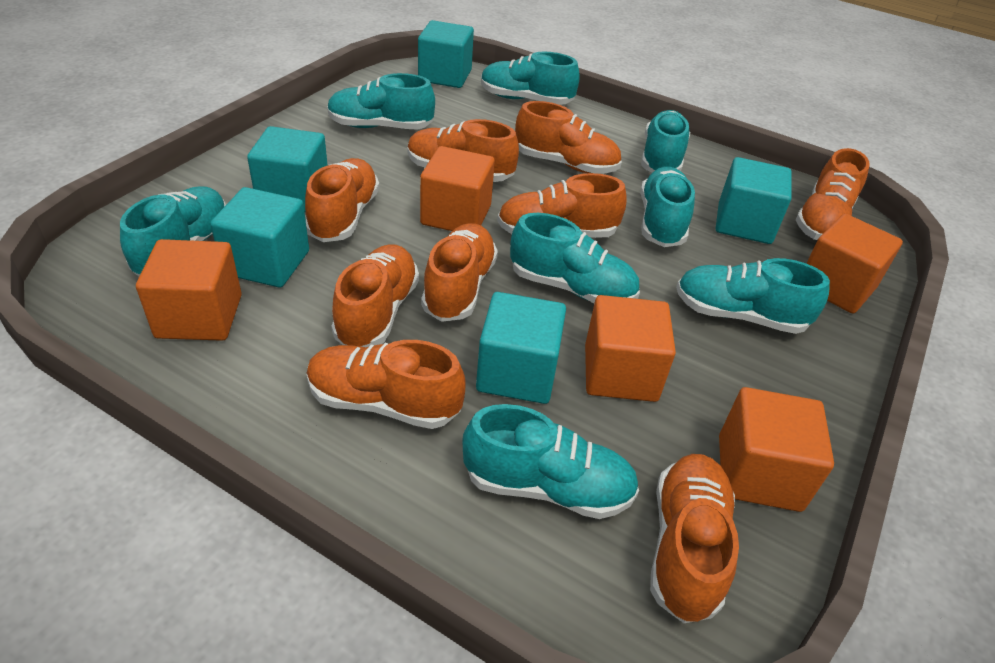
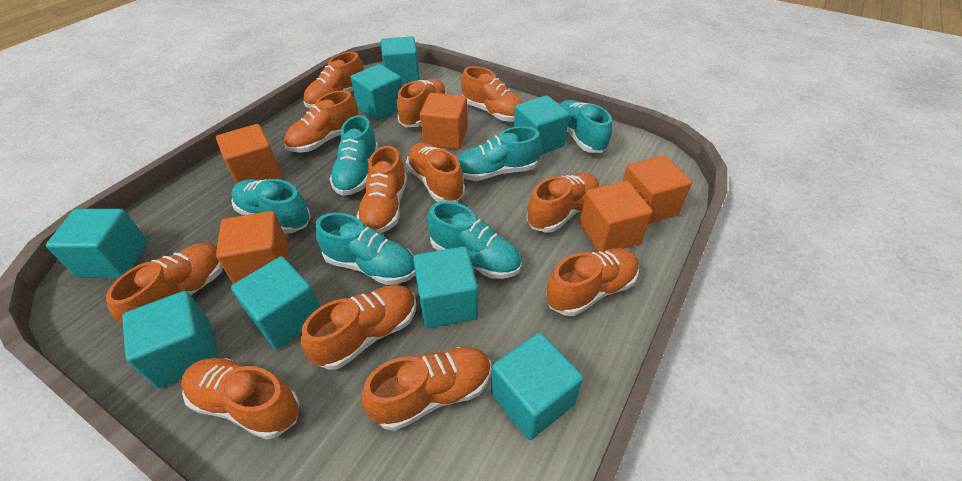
orange shoe: [305,158,380,242] [307,340,466,429] [331,244,419,347] [408,119,519,182] [421,223,498,322] [497,173,627,238] [515,101,622,174] [650,454,739,623] [796,148,870,240] = 9 -> [106,243,223,325] [181,358,300,440] [284,90,358,153] [301,285,417,370] [303,52,364,108] [356,146,407,233] [362,347,491,431] [397,79,447,127] [406,143,465,202] [461,66,524,122] [526,173,600,233] [546,248,639,316] = 12
turquoise cube: [210,187,309,287] [247,126,328,212] [418,20,474,88] [476,292,566,404] [716,157,792,244] = 5 -> [46,209,148,278] [122,291,218,388] [231,256,320,349] [351,64,402,121] [381,36,420,84] [413,246,478,328] [491,332,584,440] [514,95,570,155] = 8
turquoise shoe: [120,186,226,277] [327,73,435,130] [462,404,639,519] [481,52,580,105] [510,213,640,303] [640,167,695,247] [641,110,690,173] [676,258,830,334] = 8 -> [231,179,311,234] [315,213,416,285] [329,115,379,196] [427,201,521,279] [458,126,542,181] [559,100,612,153] = 6

